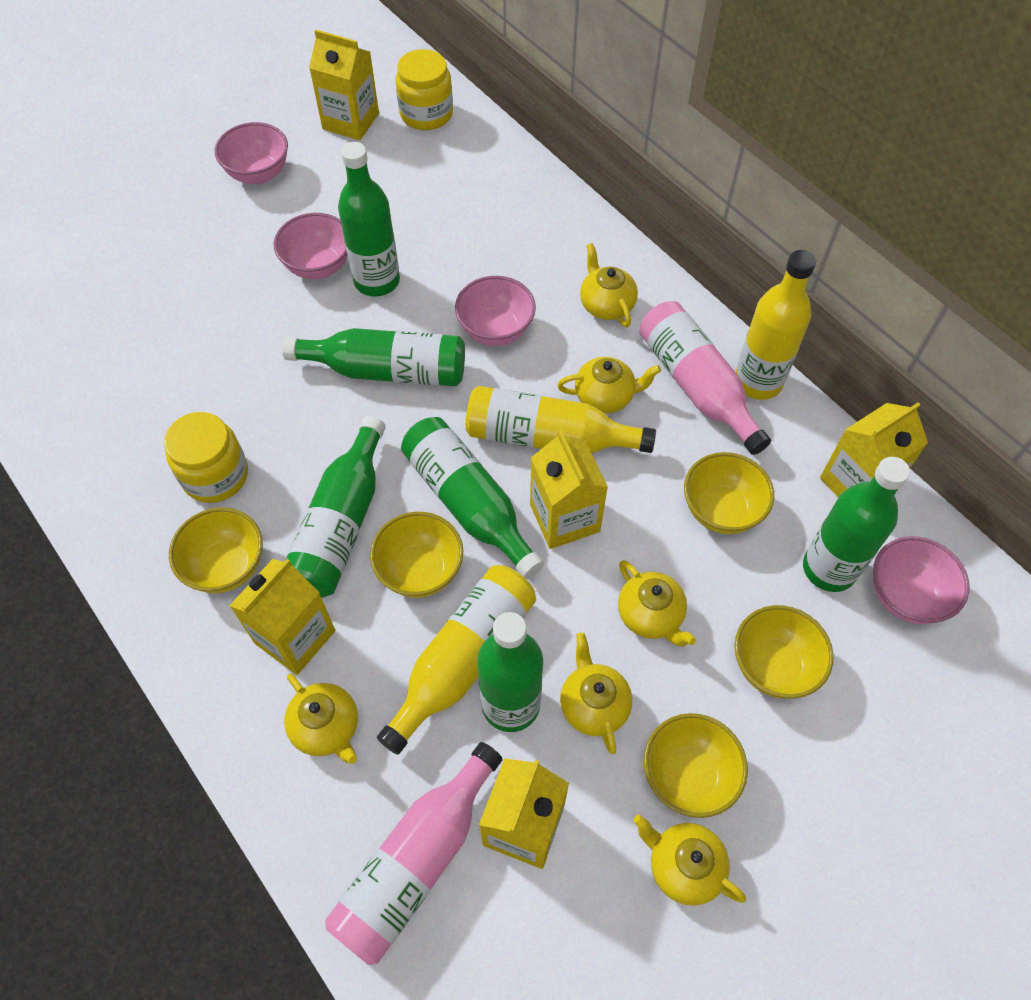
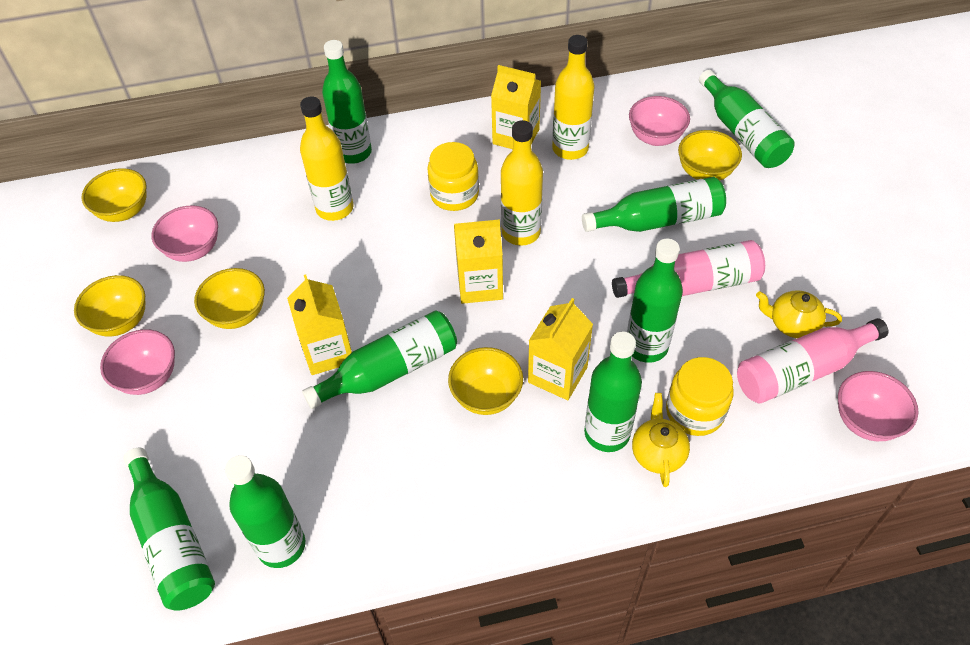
green bottle: [282,328,465,386] [286,416,386,598] [338,142,400,297] [401,417,544,579] [477,612,543,732] [803,457,910,592] = 6 -> [124,448,215,611] [225,455,305,568] [302,311,457,409] [322,40,372,164] [582,177,726,232] [584,331,642,452] [627,239,683,363] [699,70,795,168] = 8
yellow carton: [229,559,335,675] [309,30,379,140] [479,758,569,869] [530,430,608,549] [820,403,928,497] = 5 -> [287,274,352,375] [454,219,503,304] [491,65,541,149] [528,298,593,400] = 4
yellow teapot: [284,674,358,764] [557,357,661,413] [560,633,632,754] [580,243,638,327] [618,560,696,646] [633,815,746,906] = 6 -> [632,393,690,487] [756,290,842,338] = 2

